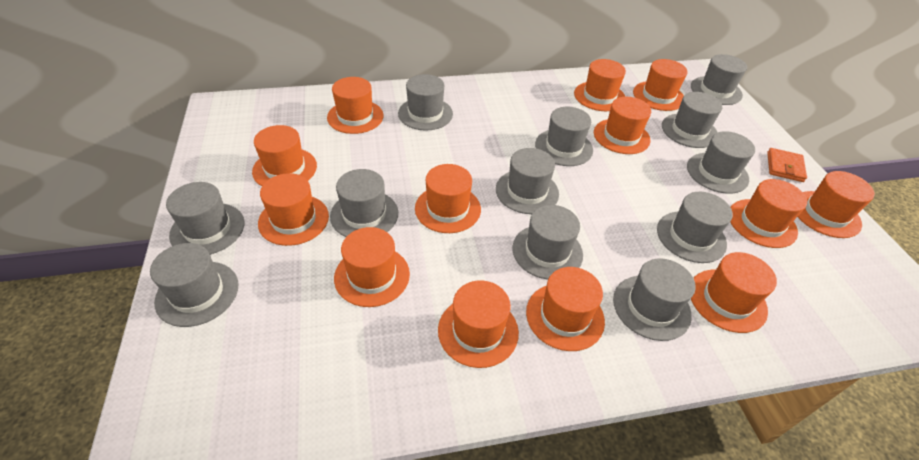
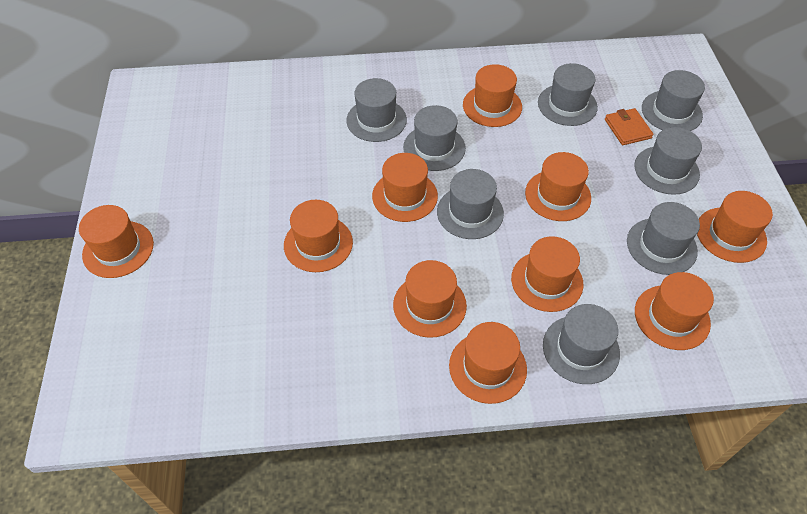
grey hat: [150,243,239,327] [166,182,244,255] [330,169,398,237] [398,74,453,131] [496,148,559,214] [513,205,583,279] [535,107,593,166] [613,258,696,341] [657,192,733,263] [662,92,722,148] [687,131,755,194] [691,54,747,105] = 12 -> [346,78,407,142] [403,105,466,171] [437,169,504,239] [538,63,598,126] [543,304,620,384] [627,202,700,275] [634,127,702,195] [642,70,705,131] = 8
orange hat: [252,125,317,186] [258,173,329,246] [327,77,384,134] [334,227,410,307] [415,164,481,233] [438,280,519,368] [526,267,605,351] [574,59,626,111] [594,97,651,154] [633,59,687,111] [691,252,777,333] [730,179,807,248] [798,171,875,238] = 13 -> [79,205,154,278] [284,200,353,272] [372,153,438,222] [393,260,467,338] [449,322,527,404] [463,64,522,127] [511,236,583,312] [525,152,591,221] [635,272,714,350] [697,191,773,263] = 10

